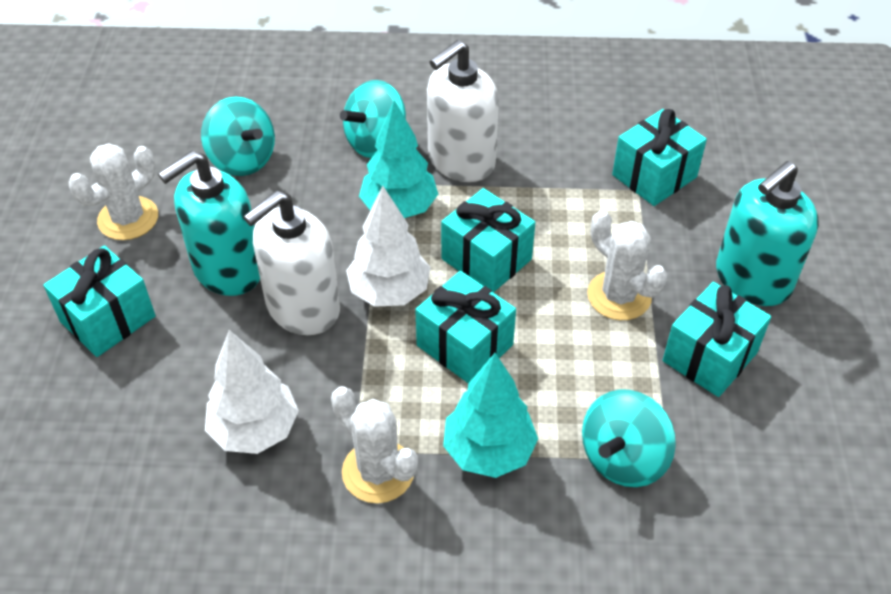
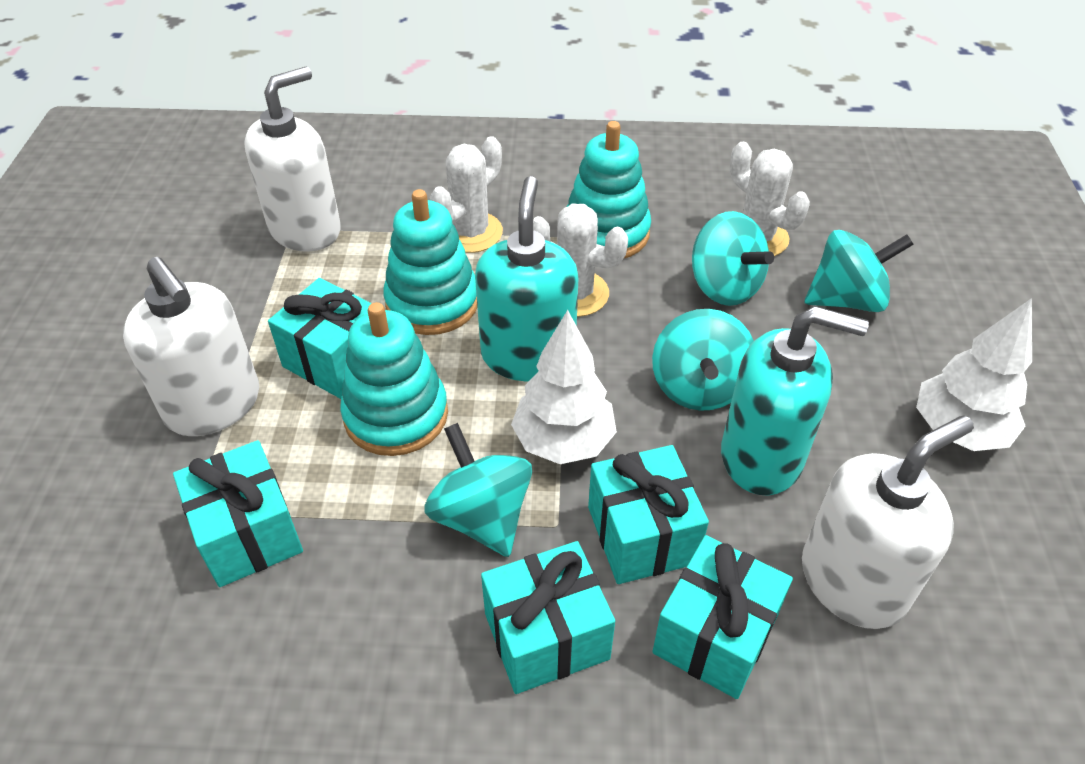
turquoise spinning top: [201,97,275,176] [340,80,406,158] [582,390,676,487] = 3 -> [424,423,532,557] [652,309,754,411] [692,211,774,306] [805,230,914,312] = 4
turquoise stacking toy: none = 0 -> [340,302,448,456] [383,189,477,335] [567,121,651,258] = 3
turquoise tree: [359,100,438,218] [443,353,538,478] = 2 -> none = 0
white soap dispenser: [243,190,340,335] [427,40,499,182] = 2 -> [123,257,259,436] [244,67,341,252] [802,415,974,629] = 3

